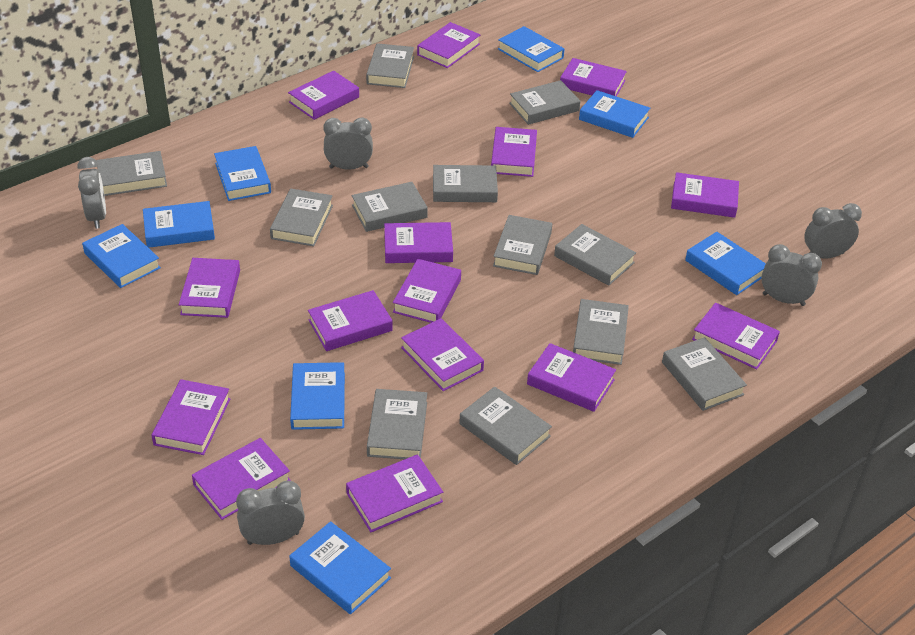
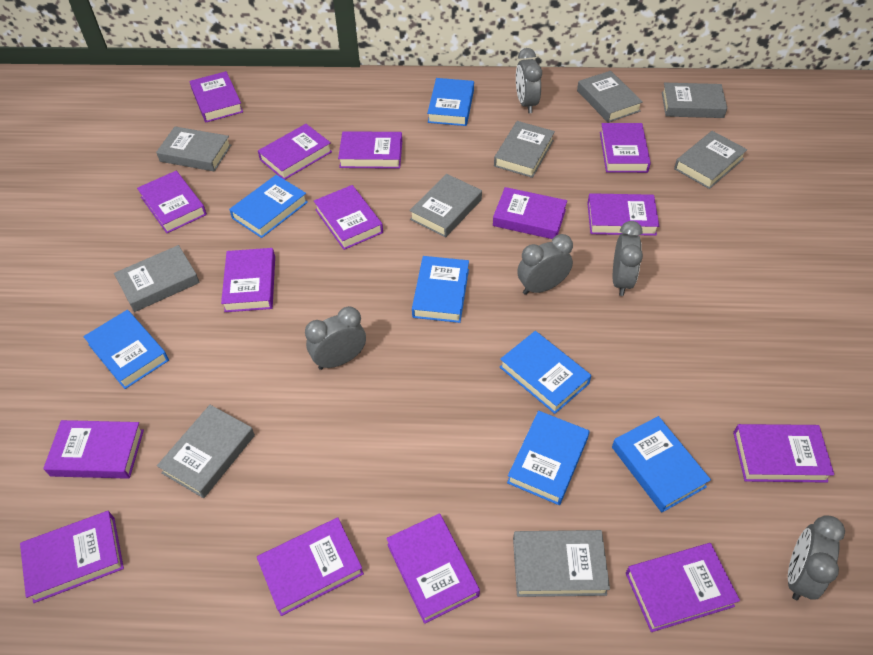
blue book: [82,224,161,288] [143,201,215,248] [214,146,271,201] [289,521,391,614] [290,362,345,430] [498,26,564,72] [579,90,650,138] [685,232,766,295] = 8 -> [83,310,169,389] [229,175,308,238] [412,256,469,323] [427,78,474,126] [500,331,591,414] [507,411,590,505] [612,416,711,512] = 7
grey book: [96,151,167,196] [270,189,333,246] [352,182,428,232] [366,43,414,88] [367,389,427,459] [433,165,498,202] [459,386,552,465] [493,215,552,275] [509,80,580,125] [554,224,636,286] [573,299,629,365] [662,337,747,411] = 12 -> [114,245,200,312] [156,127,231,172] [157,405,255,498] [409,174,482,238] [494,121,555,178] [513,530,610,597] [577,71,643,123] [662,83,728,118] [674,131,747,189] = 9

